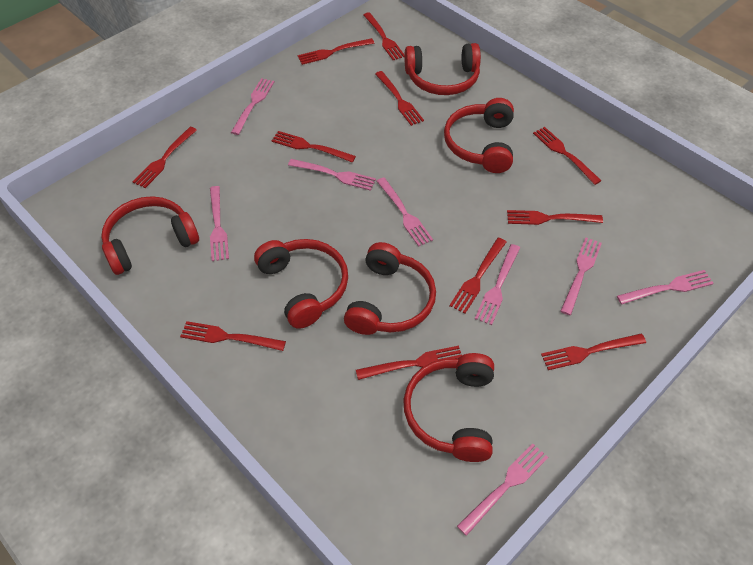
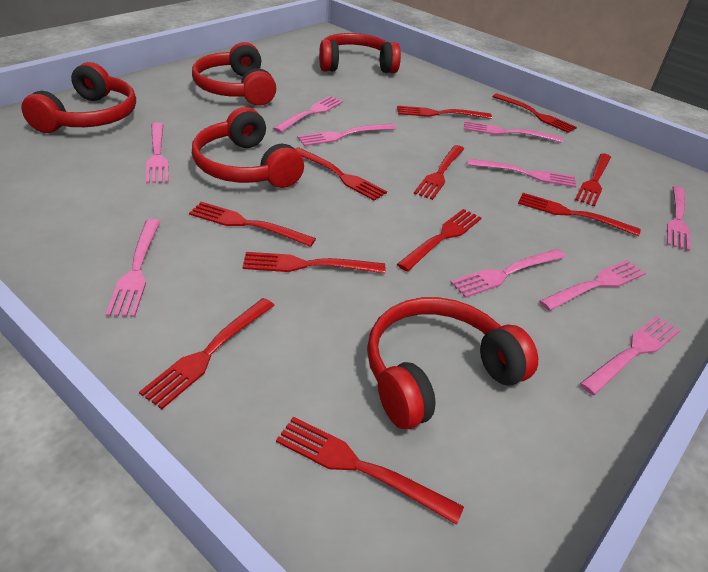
pink fork: [210,186,229,261] [231,78,275,135] [288,159,376,191] [377,177,433,247] [457,443,548,536] [475,244,520,325] [561,237,602,315] [617,270,714,304] = 8 -> [106,219,161,317] [146,122,168,183] [273,96,343,133] [297,123,396,146] [450,249,566,298] [464,121,563,143] [467,159,576,188] [539,260,646,311] [580,316,680,395] [667,186,690,251] = 10
red headphones: [101,196,199,275] [254,239,348,329] [344,242,436,335] [403,353,494,462] [405,43,481,95] [444,98,514,173] = 6 -> [21,62,136,133] [192,42,276,106] [192,107,304,188] [319,33,401,73] [367,297,538,429] = 5

